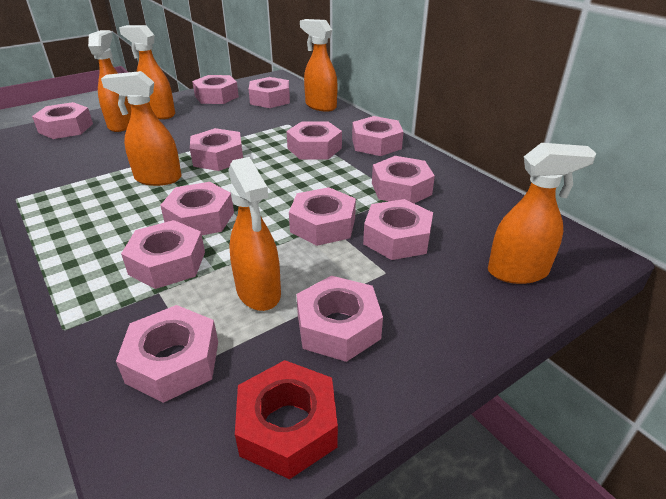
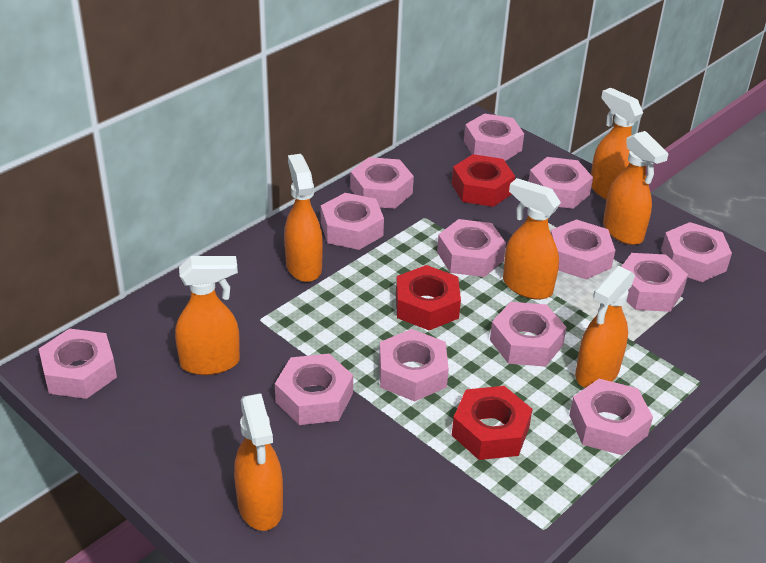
orange spray bottle: [88,30,131,132] [101,71,182,186] [119,25,175,119] [229,157,281,311] [300,19,338,112] [488,143,596,284] = 6 -> [175,256,240,375] [234,394,283,531] [284,154,323,282] [503,178,561,300] [575,266,635,388] [591,88,643,200] [603,131,669,245] = 7
red nut: [235,360,338,479] = 1 -> [396,265,461,330] [452,154,515,207] [452,386,533,460] = 3

